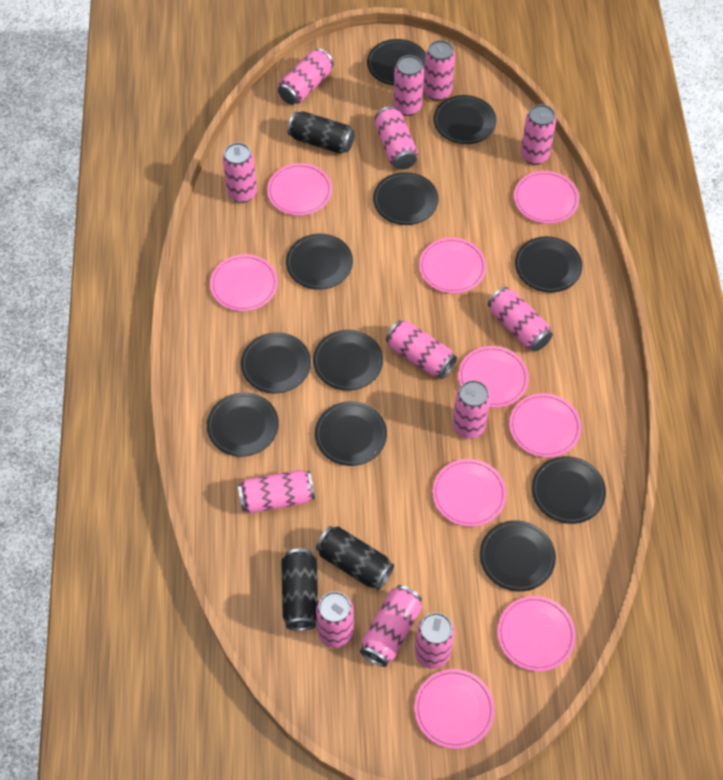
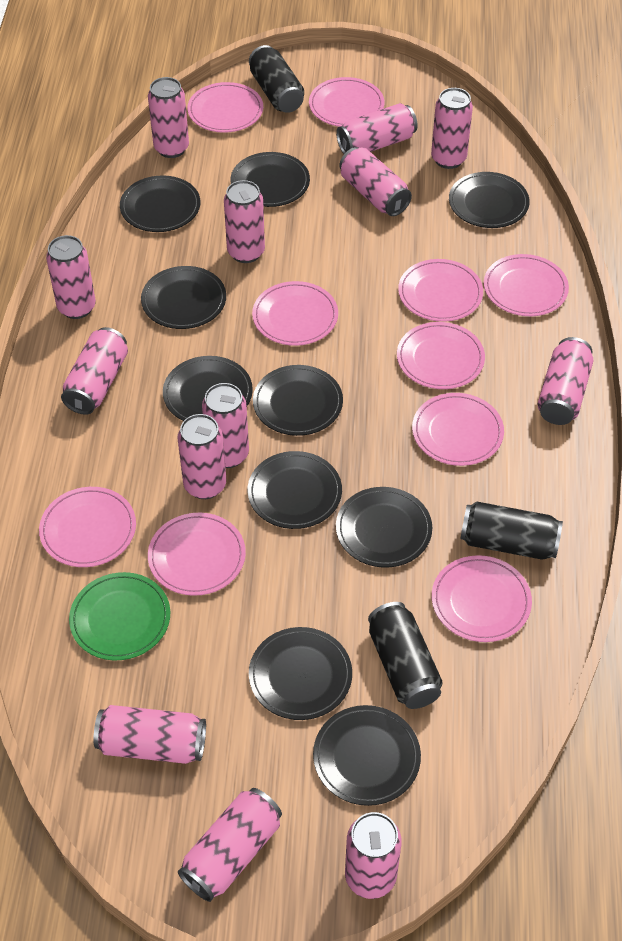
black plate: [207,392,279,457] [241,332,311,393] [286,234,353,290] [313,330,383,391] [315,401,387,466] [367,39,426,85] [373,172,438,225] [433,95,497,144] [480,520,556,592] [515,236,582,293] [532,456,606,524] = 11 -> [120,175,200,232] [141,266,226,329] [163,356,253,421] [231,152,310,207] [247,451,342,529] [249,627,352,720] [253,365,343,436] [313,705,421,806] [336,487,432,568] [449,172,530,228] = 10
green plate: none = 0 -> [69,572,170,660] = 1
pink plate: [210,254,278,311] [267,163,332,216] [414,669,495,749] [419,237,486,294] [432,459,507,527] [458,346,529,408] [497,596,576,672] [509,393,581,458] [514,171,579,224] = 9 -> [39,487,136,567] [148,513,246,596] [187,82,263,133] [252,281,338,346] [309,77,384,127] [397,322,485,389] [398,259,483,322] [412,393,504,466] [432,555,532,642] [484,254,569,316] = 10

